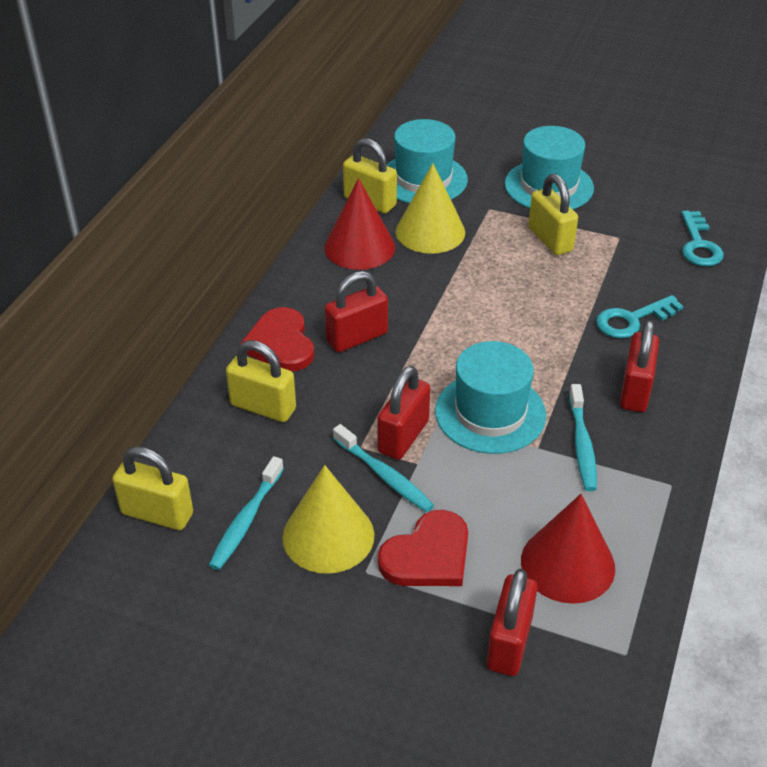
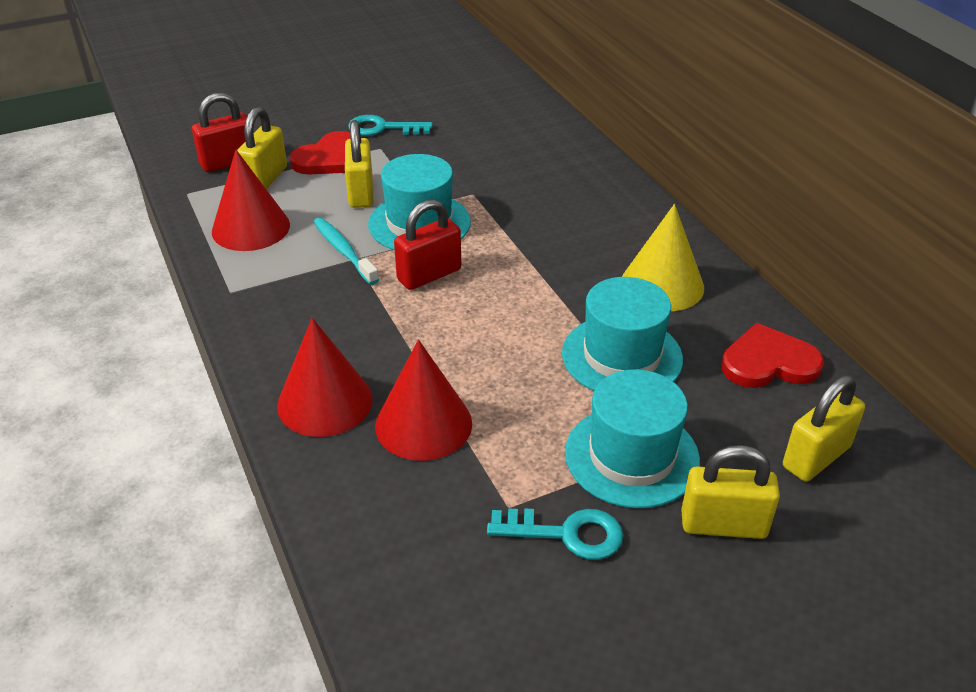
red cone: [324,178,395,270] [521,494,615,604] = 2 -> [212,150,290,251] [277,318,373,437] [375,340,472,461] = 3
red padlock: [325,271,388,352] [377,366,430,460] [487,569,538,676] [620,320,659,412] = 4 -> [192,93,247,172] [394,199,461,290] = 2
turquoise toothbrush: [209,456,284,570] [333,424,434,512] [569,384,597,491] = 3 -> [313,217,379,285] = 1
yellow cone: [282,465,374,574] [395,163,465,254] = 2 -> [622,204,704,311] = 1

